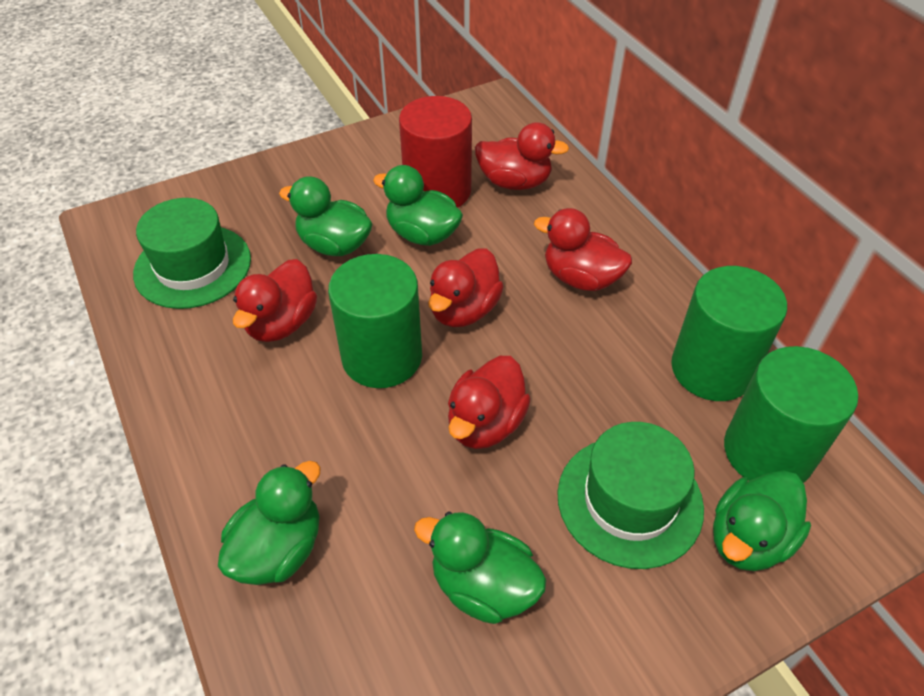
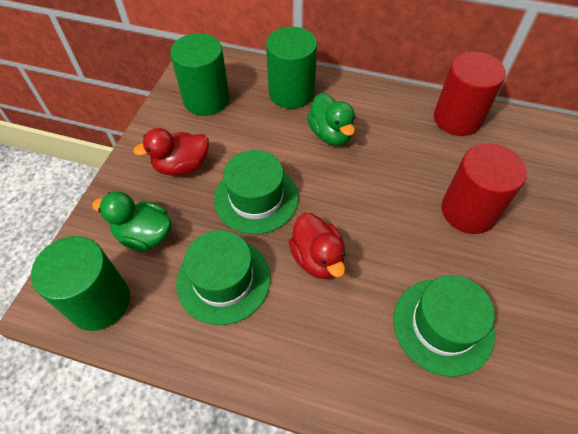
green duck: [218,461,321,585] [279,176,373,256] [373,165,463,246] [414,512,546,624] [713,470,811,571] = 5 -> [92,191,172,251] [307,93,355,145] = 2
green hat: [133,198,251,309] [557,422,704,569] = 2 -> [176,230,270,325] [214,150,298,234] [393,275,495,377] = 3
red cylinder: [399,96,472,208] = 1 -> [434,51,506,136] [442,143,527,234] = 2
red duck: [233,259,317,342] [428,248,504,327] [448,356,531,449] [475,122,569,190] [534,208,632,291] = 5 -> [133,128,209,176] [289,213,345,279] = 2

